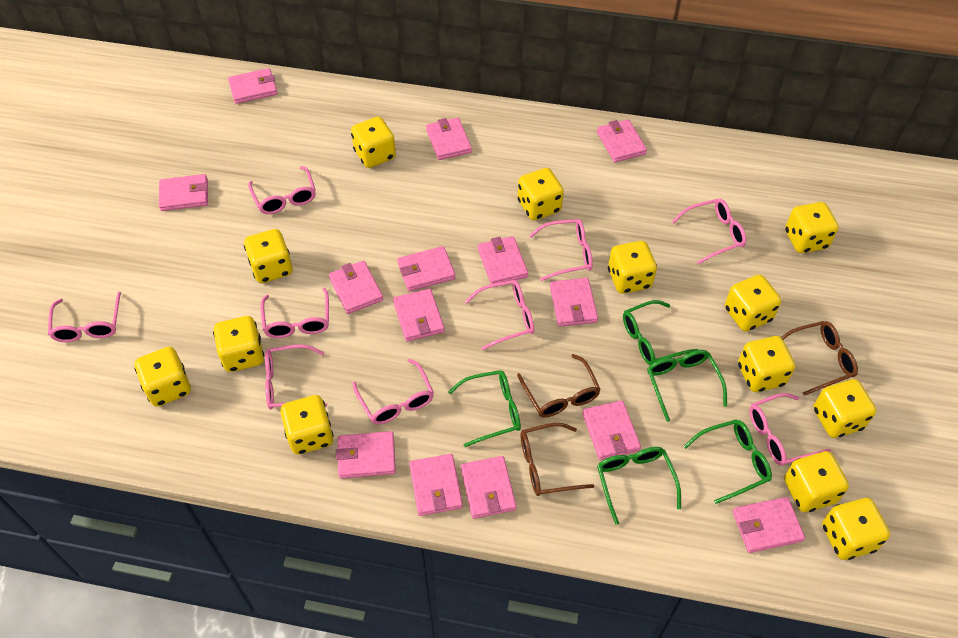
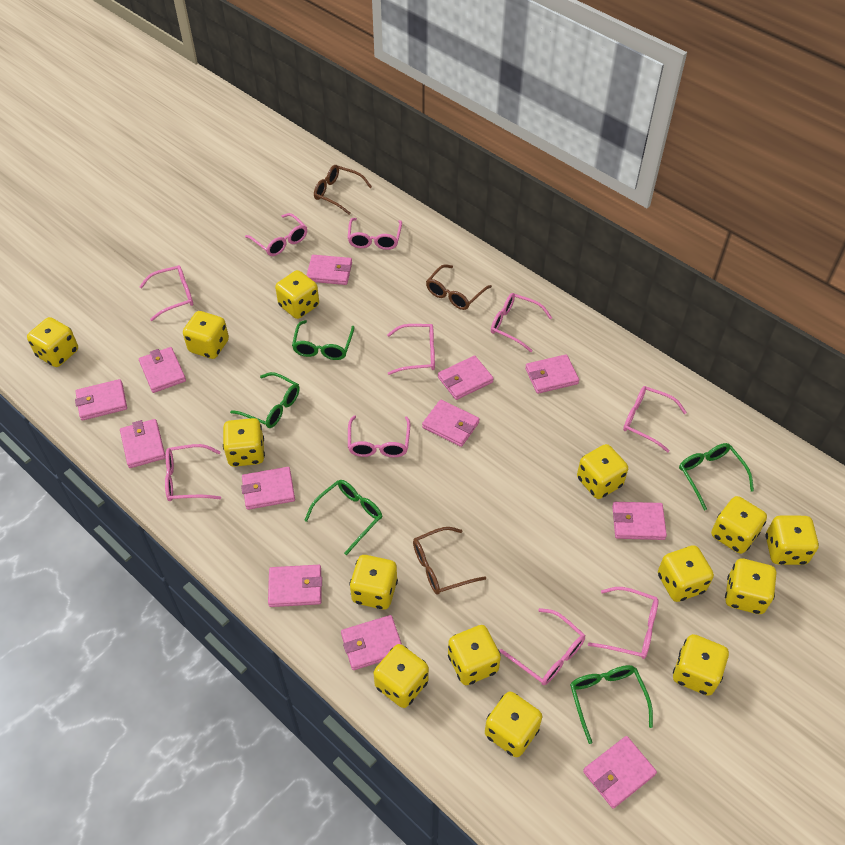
pink glasses: [48,291,121,342] [248,166,316,214] [261,288,329,338] [265,344,327,409] [353,359,434,425] [465,280,534,350] [529,219,593,281] [672,198,746,264] [749,393,831,466] = 9 -> [139,265,193,321] [165,444,221,501] [245,213,307,256] [348,218,402,250] [348,416,410,457] [387,324,435,375] [491,293,552,352] [500,608,585,685] [588,587,659,659] [623,386,687,452] = 10
pink wallet: [159,174,208,211] [228,68,277,104] [329,261,383,314] [336,431,396,479] [393,289,445,342] [397,246,455,291] [409,454,463,516] [426,118,472,160] [461,456,516,519] [478,236,528,284] [550,278,598,327] [582,400,641,460] [597,119,647,163] [732,497,805,553] = 14 -> [75,379,127,421] [120,419,166,468] [139,347,186,393] [241,467,295,510] [268,565,322,607] [306,255,352,285] [341,615,402,670] [422,400,480,447] [438,356,494,400] [525,354,579,394] [583,736,657,809] [612,502,667,540] = 12
yellow dice: [134,347,191,407] [213,316,264,372] [244,229,293,283] [280,395,334,455] [351,117,396,168] [518,168,564,220] [608,241,657,294] [725,275,781,332] [738,336,795,392] [784,451,849,512] [785,202,839,253] [813,379,876,438] [822,498,890,560] = 13 -> [27,317,78,367] [183,311,229,359] [223,418,265,467] [275,270,319,319] [349,555,398,610] [374,644,429,708] [448,625,501,685] [485,692,542,757] [577,444,628,499] [658,545,714,602] [673,634,729,696] [711,496,767,554] [725,558,776,614] [765,515,819,565] = 14

